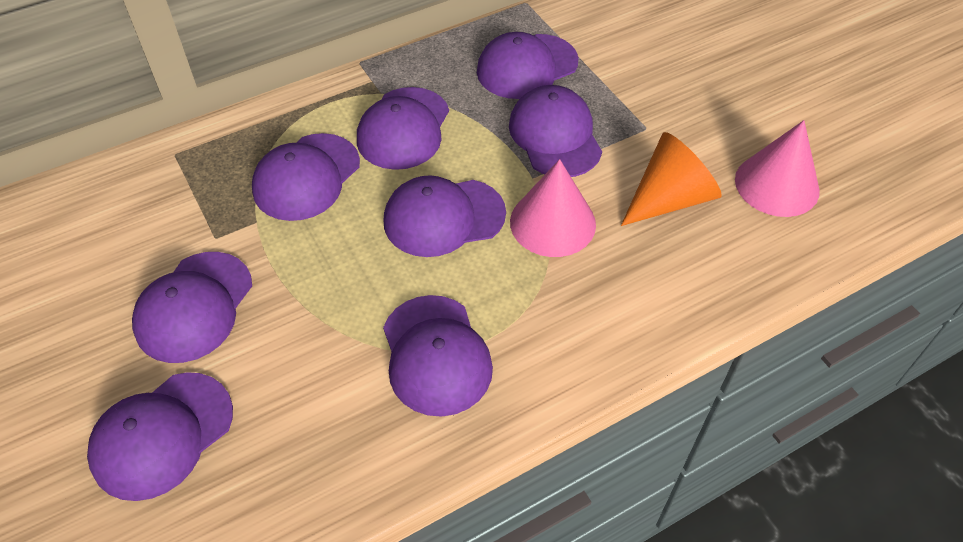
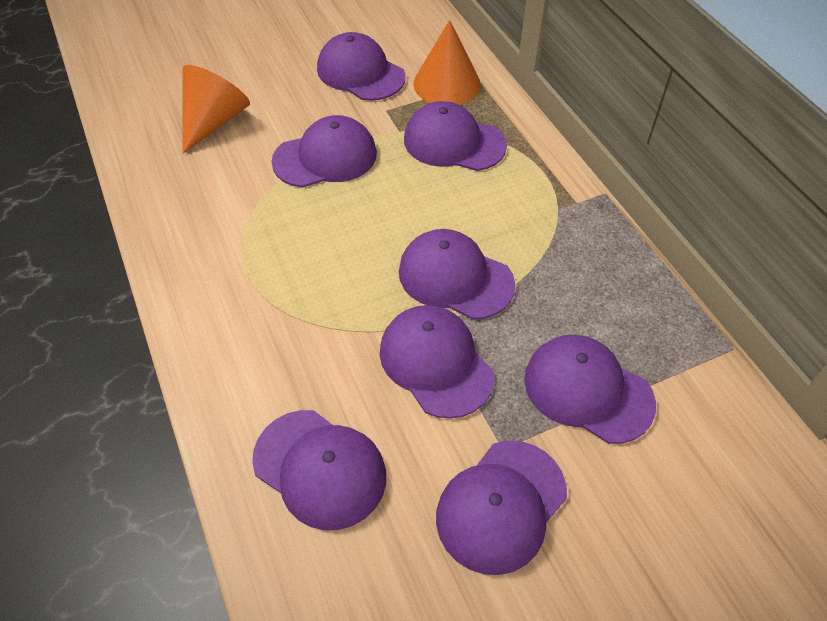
orange cone: [621,132,722,226] = 1 -> [182,65,250,154] [413,20,481,105] = 2
pink cone: [510,159,596,257] [735,120,820,217] = 2 -> none = 0

